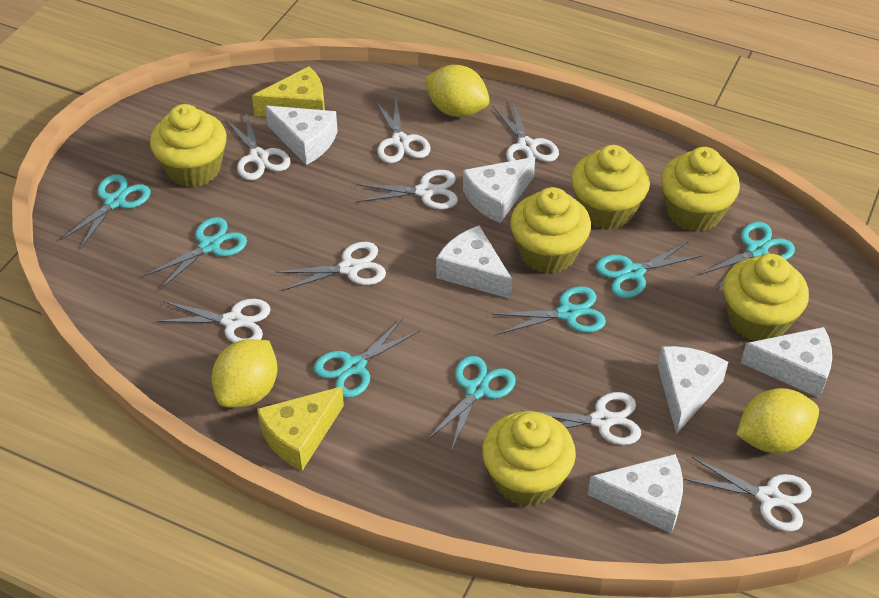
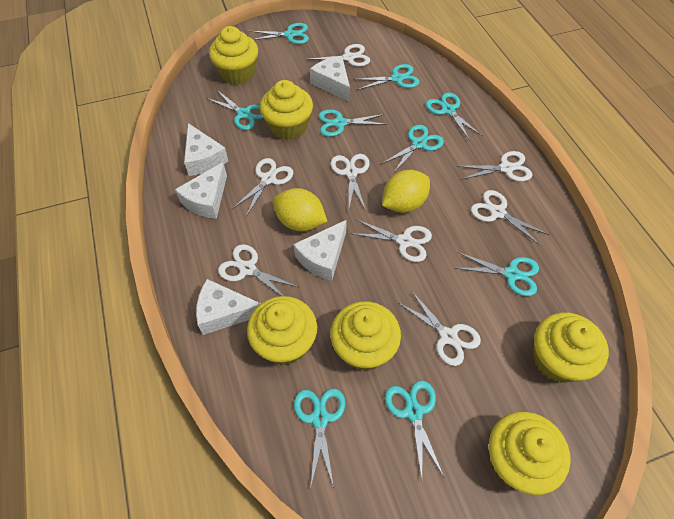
turquoise scissors: [60,174,151,249] [144,217,247,290] [314,318,420,398] [427,356,516,451] [492,286,606,334] [596,241,703,298] [698,222,795,290] = 7 -> [206,89,263,130] [249,23,309,44] [294,389,346,489] [319,109,387,137] [353,64,420,90] [381,125,444,172] [385,381,444,479] [426,93,483,141] [455,252,539,296] = 9
white cheese: [265,105,338,165] [436,226,512,299] [463,157,535,223] [588,454,683,533] [658,346,728,434] [741,327,832,398] = 6 -> [175,162,227,219] [184,123,228,176] [196,279,261,335] [293,220,347,281] [310,56,350,102] = 5
yellow cheese: [252,66,325,117] [257,386,344,471] = 2 -> none = 0
yellow lemon: [211,339,278,408] [424,65,490,117] [736,388,819,453] = 3 -> [273,188,327,231] [382,170,430,213] = 2

